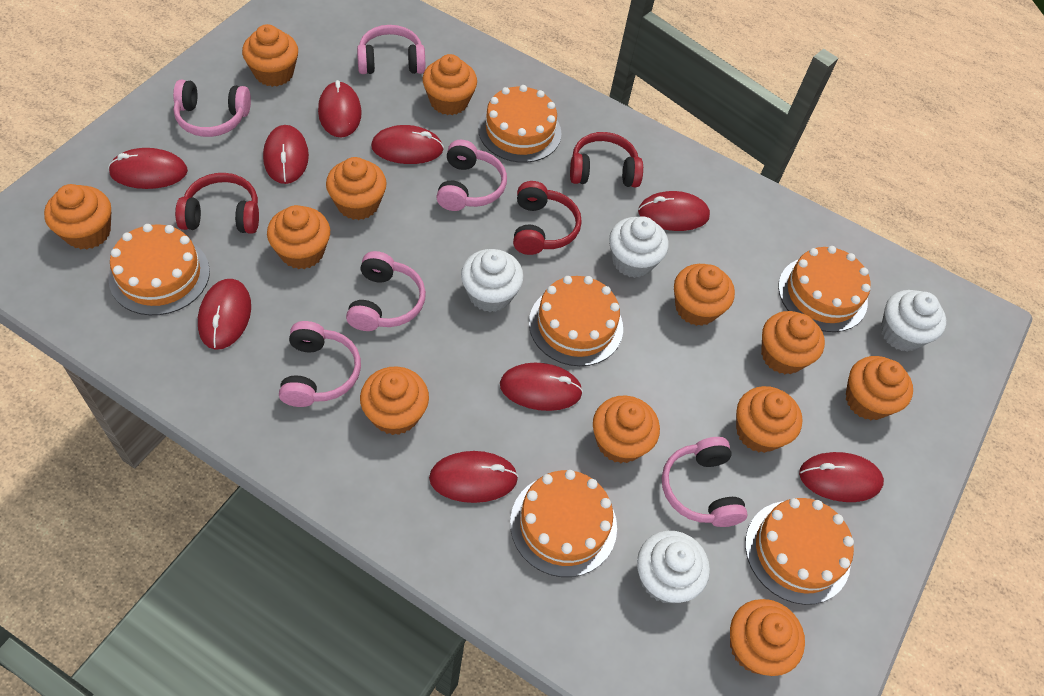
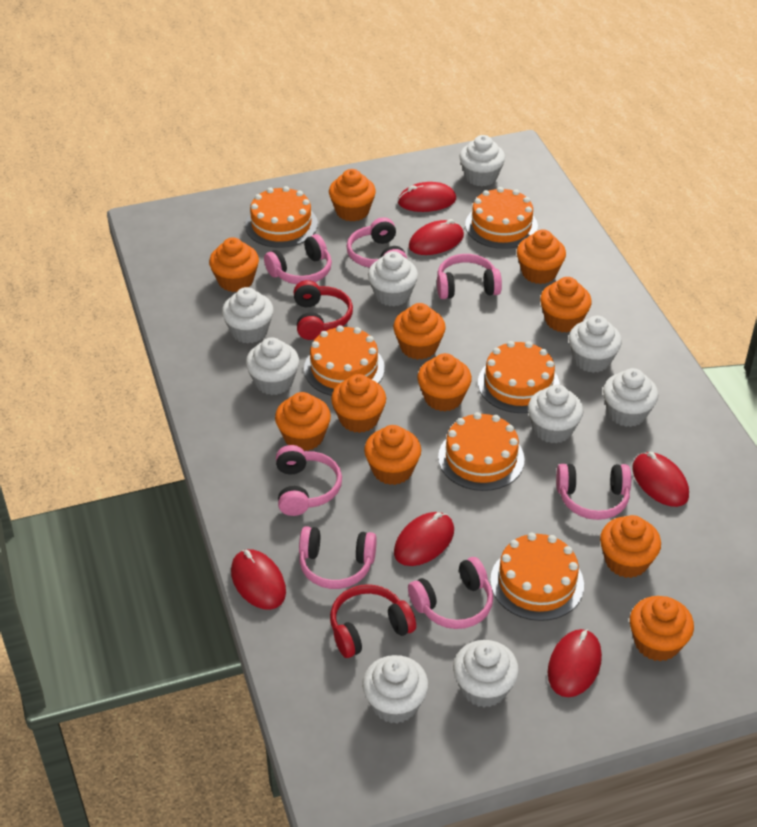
orange cupcake: [44,184,111,250] [242,24,298,87] [267,205,330,269] [326,157,387,220] [360,367,429,435] [423,54,477,115] [593,395,660,463] [674,264,735,326] [730,599,805,676] [736,386,803,453] [761,311,825,374] [846,356,913,420] = 12 -> [209,237,259,292] [275,392,331,451] [329,169,376,222] [331,374,386,433] [364,425,421,485] [393,303,446,360] [417,353,472,412] [517,229,566,284] [540,277,592,333] [600,515,661,578] [630,596,694,661] = 11
pink headphones: [173,80,251,137] [279,321,361,407] [346,251,426,331] [357,25,425,74] [436,140,507,211] [662,437,748,527] = 6 -> [264,234,332,284] [276,445,342,516] [299,526,377,589] [347,217,407,268] [408,557,493,629] [437,254,502,299] [556,464,631,520] = 7
red headphones: [175,173,259,234] [513,181,582,255] [570,132,643,187] = 3 -> [294,280,353,340] [330,584,416,658] = 2
red mouse: [108,148,188,189] [198,279,251,350] [263,125,309,184] [318,80,362,138] [371,125,444,164] [429,451,518,503] [500,363,583,411] [638,191,710,231] [799,452,884,502] = 9 -> [231,549,286,610] [394,512,454,566] [398,182,456,212] [409,219,464,255] [548,629,602,697] [632,452,689,507] = 6
white cupcake: [461,249,524,312] [609,216,669,278] [637,531,710,603] [881,290,946,352] = 4 -> [222,287,274,343] [246,337,299,395] [362,655,429,723] [368,251,418,306] [453,640,519,707] [460,135,505,186] [528,384,583,444] [569,316,622,373] [603,368,658,427] = 9

